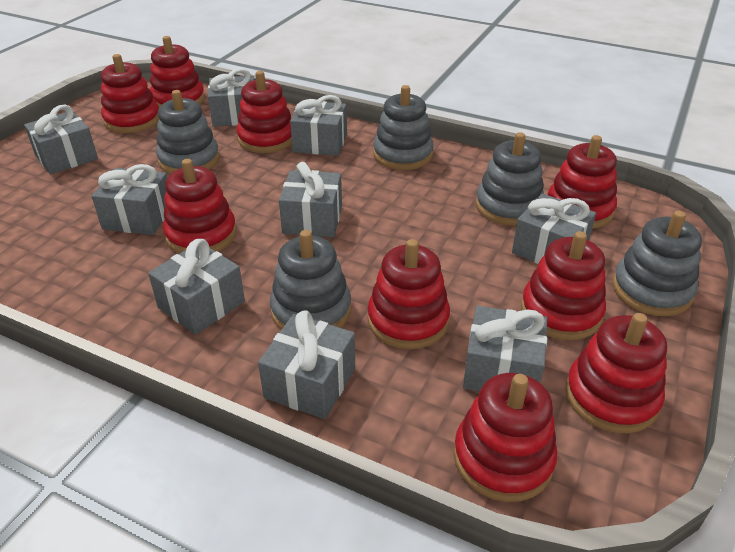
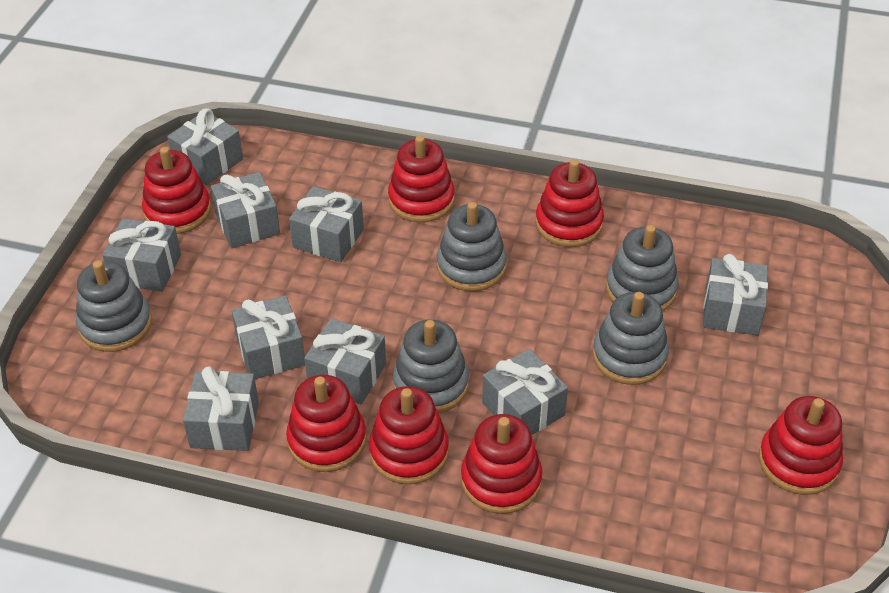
red stacking toy: [101,54,160,133] [150,36,205,109] [163,159,237,254] [236,71,292,153] [368,239,450,349] [453,373,557,502] [521,231,606,340] [548,135,617,229] [565,313,667,433] = 9 -> [142,147,211,234] [286,375,366,472] [369,386,449,484] [388,136,455,222] [461,414,542,514] [535,159,604,247] [759,396,843,495] = 7

